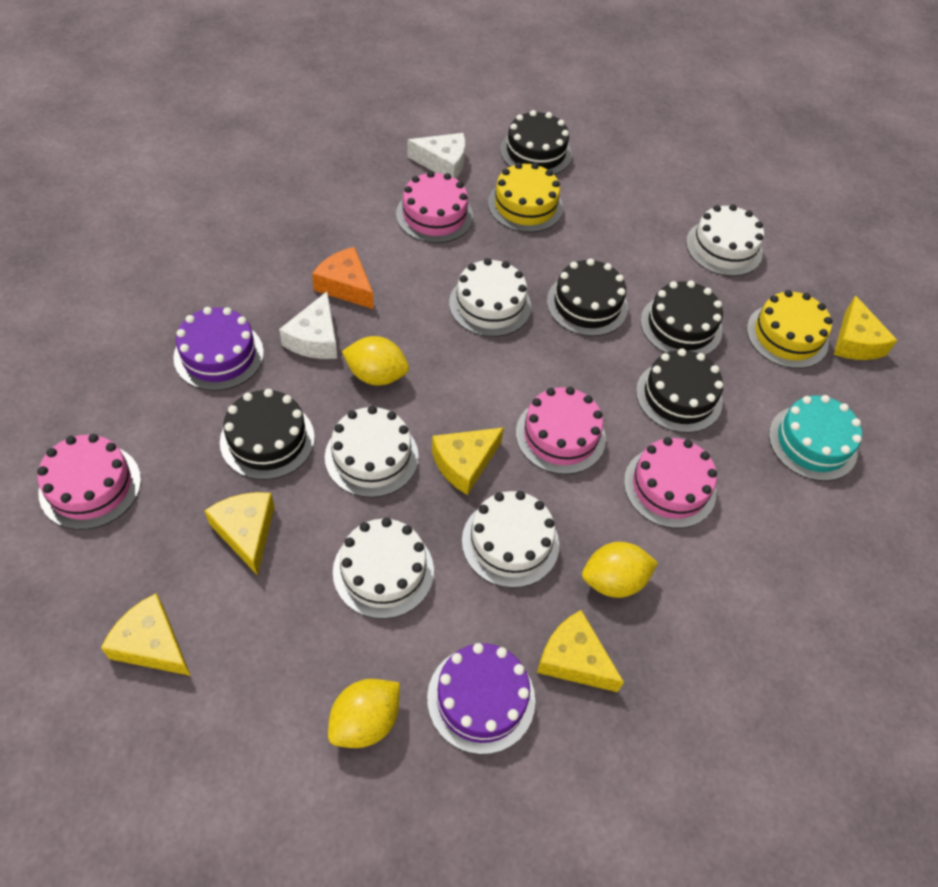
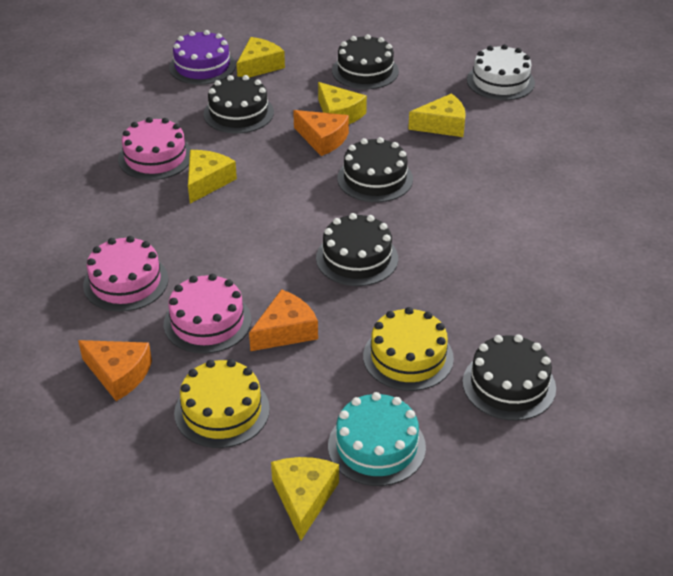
orange cheese: [312,247,374,309] = 1 -> [78,340,152,401] [249,289,318,351] [293,110,349,156] = 3
pink cake: [37,434,141,530] [396,171,473,243] [516,387,606,474] [624,437,717,528] = 4 -> [83,236,168,312] [118,117,191,180] [164,274,251,354] = 3
purple cake: [173,307,264,391] [427,643,535,755] = 2 -> [169,30,236,85] = 1
white cake: [325,406,419,498] [333,518,434,619] [449,258,531,337] [462,491,559,588] [686,204,764,276] = 5 -> [467,44,535,100] = 1
white cheese: [279,292,337,359] [407,133,465,179] = 2 -> none = 0
yellow lemon: [328,679,400,748] [342,336,409,386] [582,542,658,598] = 3 -> none = 0

